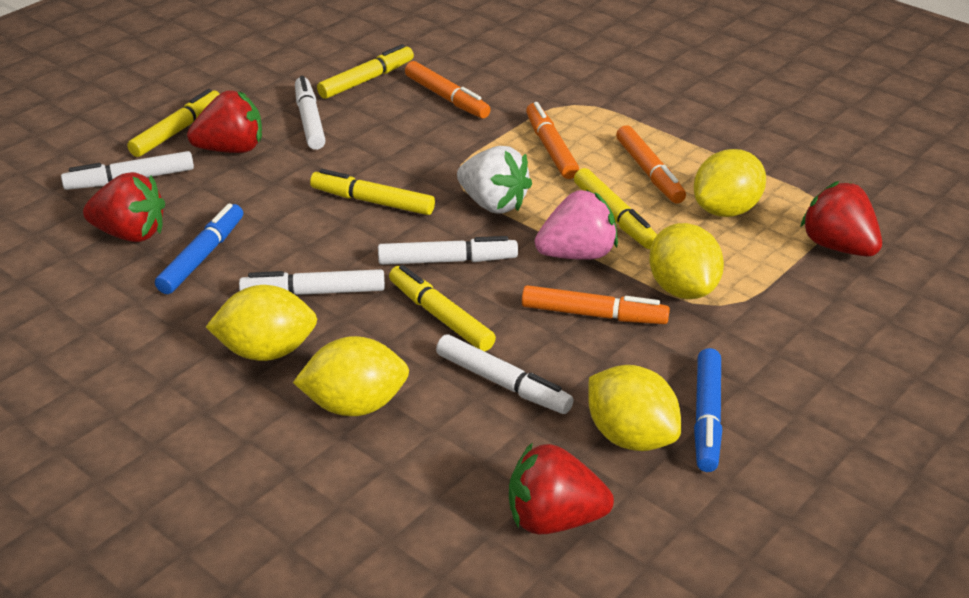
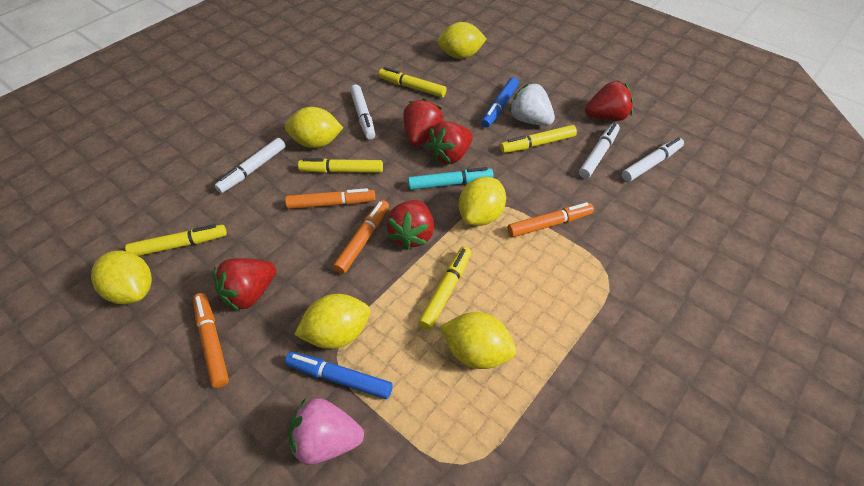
red strawberry: [83,172,165,242] [187,90,262,153] [509,442,614,535] [800,181,882,257] = 4 -> [213,258,276,311] [386,200,434,250] [403,98,444,147] [427,122,473,164] [585,81,633,121] = 5
turquoise marker: none = 0 -> [408,167,493,190] = 1
white marker: [61,151,194,190] [239,269,385,295] [295,76,326,150] [378,236,518,265] [436,335,574,414] = 5 -> [214,138,286,193] [350,85,375,139] [579,123,620,178] [622,137,684,182] = 4
yellow lemon: [206,285,317,361] [293,336,409,416] [588,365,681,451] [649,223,724,299] [694,149,766,217] = 5 -> [91,250,152,304] [285,107,343,148] [294,294,370,349] [437,22,487,59] [440,312,516,369] [459,177,506,226] = 6

